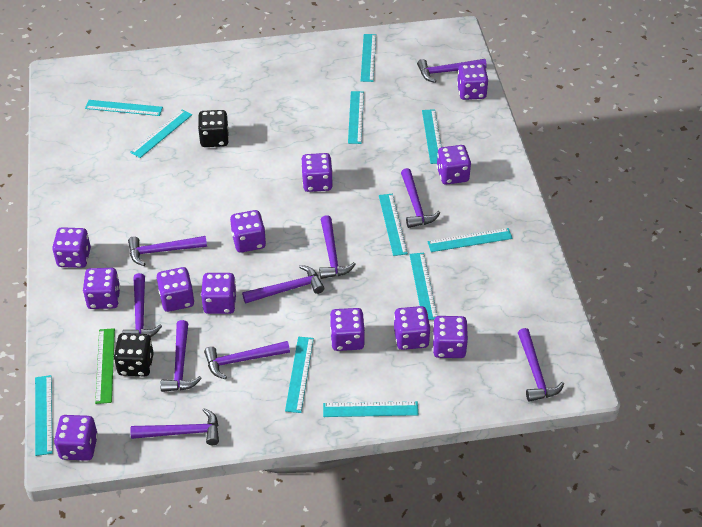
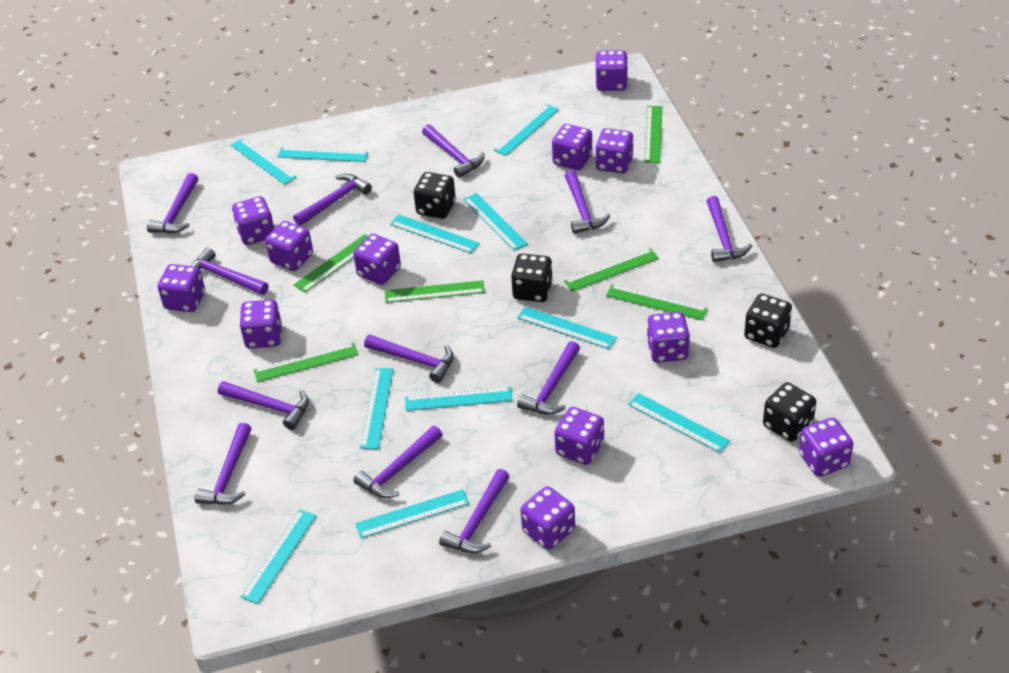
black dice: [114,333,154,377] [198,110,229,147] = 2 -> [414,172,456,219] [511,253,553,302] [744,293,792,348] [763,382,816,442] = 4
green ruler: [95,328,115,404] = 1 -> [253,342,358,382] [294,234,368,293] [385,280,485,303] [564,248,659,292] [606,284,708,320] [644,106,663,163] = 6
purple hammer: [123,273,162,337] [128,236,207,266] [130,408,219,445] [160,320,202,392] [204,341,290,380] [242,265,324,304] [319,215,356,279] [401,168,440,228] [417,59,487,83] [518,328,564,402] = 10 -> [147,173,198,234] [191,247,268,295] [195,423,251,505] [218,381,309,430] [293,174,372,226] [353,426,443,498] [364,334,454,383] [422,124,484,178] [439,469,510,553] [517,341,580,415] [565,170,610,234] [706,196,752,262] = 12

